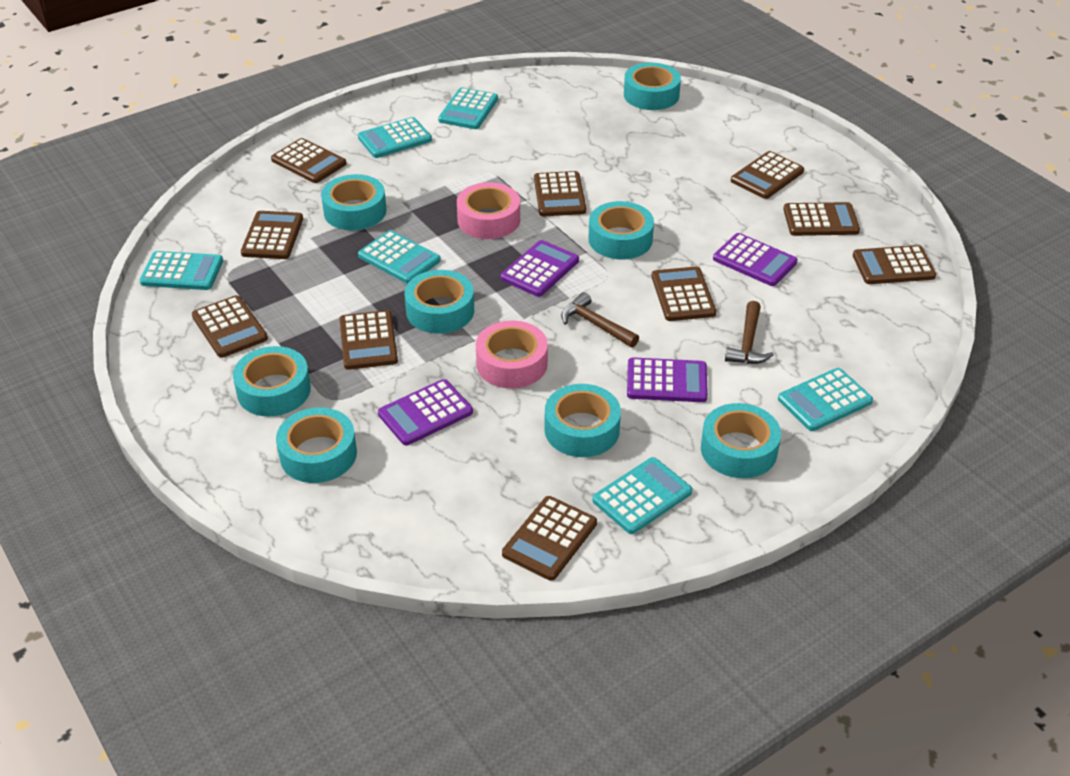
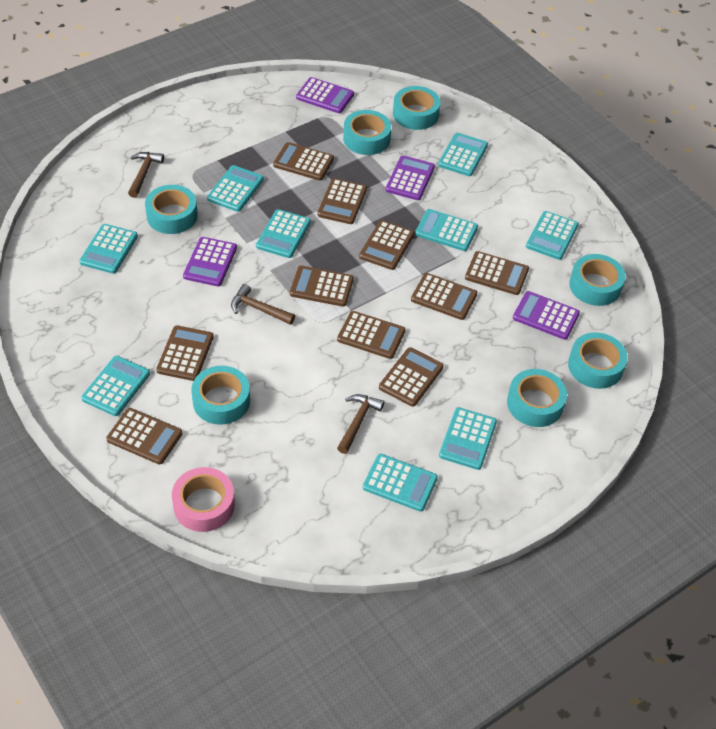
brown hammer: [561,292,639,347] [725,301,774,364] = 2 -> [128,152,164,198] [231,284,295,325] [337,394,384,454] = 3
pink tape: [457,182,520,239] [476,320,548,389] = 2 -> [172,467,235,532] = 1
turquoise calculator: [140,251,223,290] [358,117,432,158] [358,230,441,284] [438,87,498,129] [592,457,692,534] [778,368,873,431] = 6 -> [79,224,138,274] [81,356,150,416] [207,165,264,212] [256,209,311,258] [363,454,438,512] [415,209,478,251] [438,133,488,176] [439,407,497,470] [526,211,579,260] = 9
turquoise tape: [233,346,311,417] [276,407,357,483] [321,174,386,230] [404,270,474,334] [545,384,621,457] [589,201,654,260] [624,63,681,110] [701,403,781,478] = 8 -> [145,185,198,234] [191,366,250,425] [343,110,391,155] [393,86,440,130] [507,369,567,427] [568,332,628,389] [569,254,626,306] = 7

